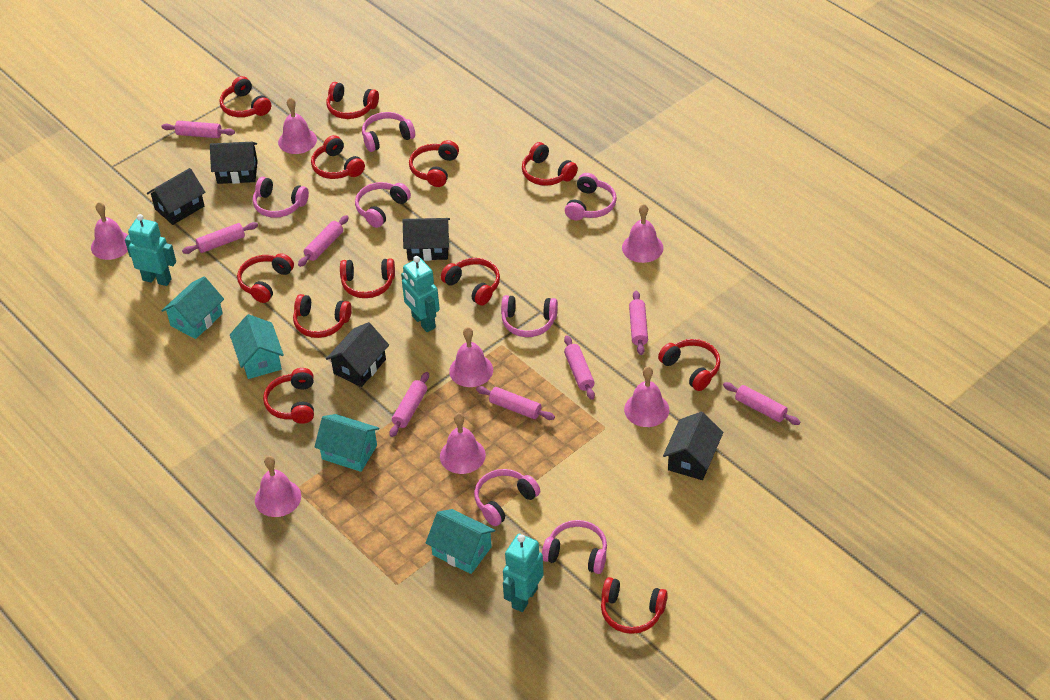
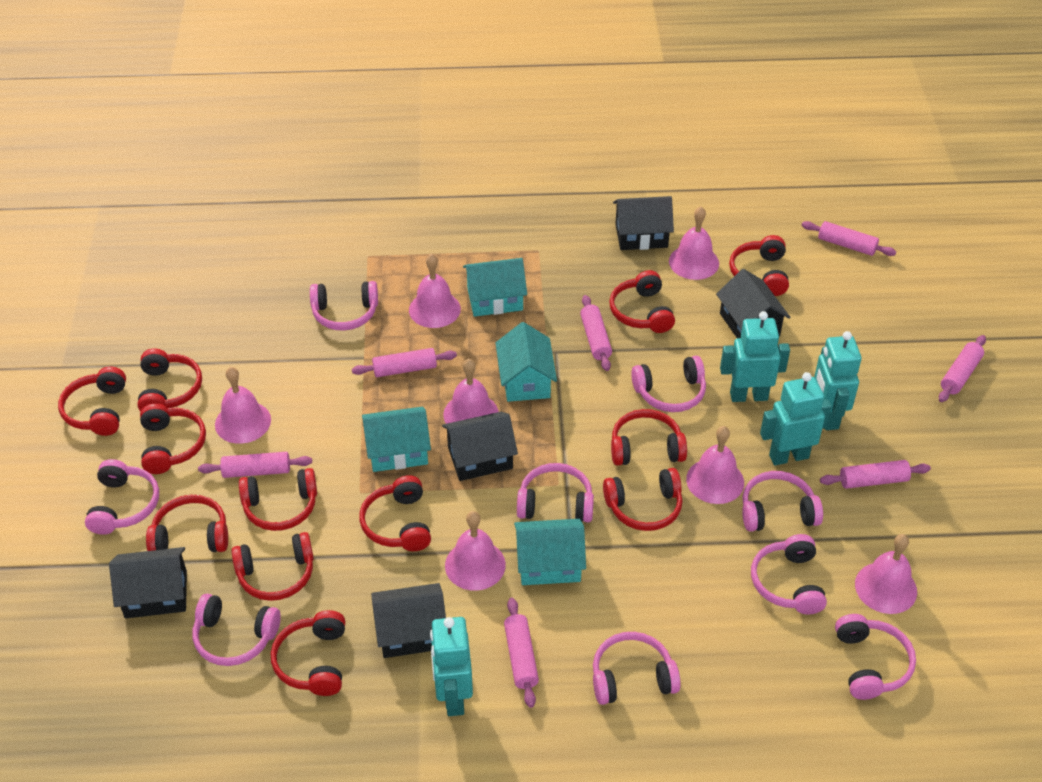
pink headphones: [253,177,309,218] [355,182,411,228] [362,112,415,152] [474,469,540,526] [501,295,558,337] [542,520,607,574] [565,173,617,221] = 7 -> [85,459,159,535] [193,594,281,666] [310,281,378,331] [517,463,594,522] [593,632,681,705] [631,356,706,412] [742,471,823,532] [751,534,827,615] [835,614,916,700] = 9
pink rolling pin: [161,121,235,138] [182,222,258,254] [298,215,349,267] [389,372,429,437] [476,386,555,420] [564,335,595,400] [629,291,648,355] [723,382,800,425] = 8 -> [198,452,312,478] [352,348,457,377] [504,598,539,708] [580,295,612,371] [802,221,896,256] [820,460,931,489] [939,335,986,402] = 7
turquoise robot: [125,214,176,286] [401,256,440,332] [503,534,544,612] = 3 -> [430,617,473,716] [720,311,790,402] [760,372,832,465] [814,331,862,430] = 4

